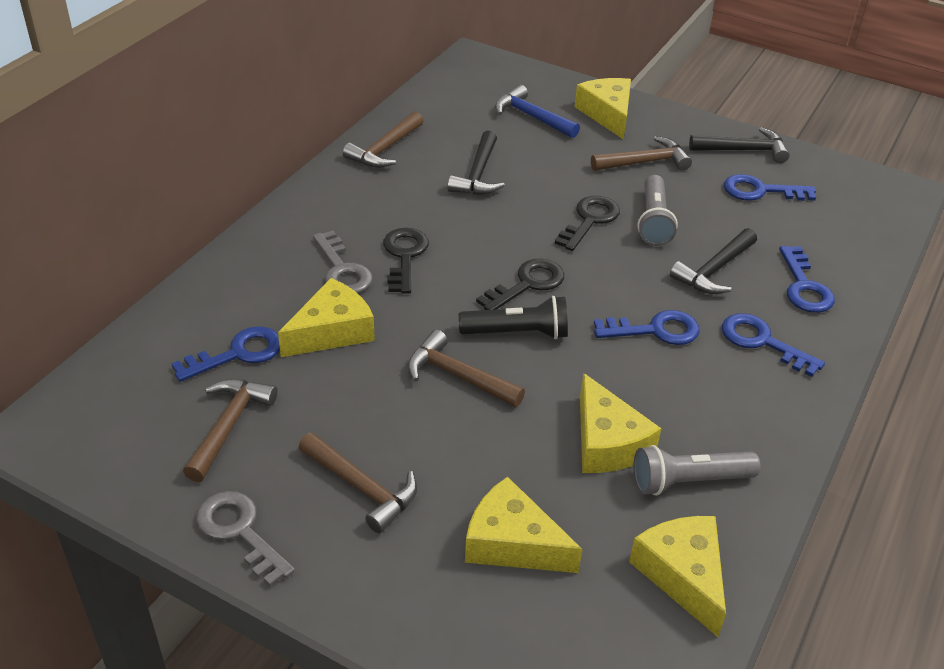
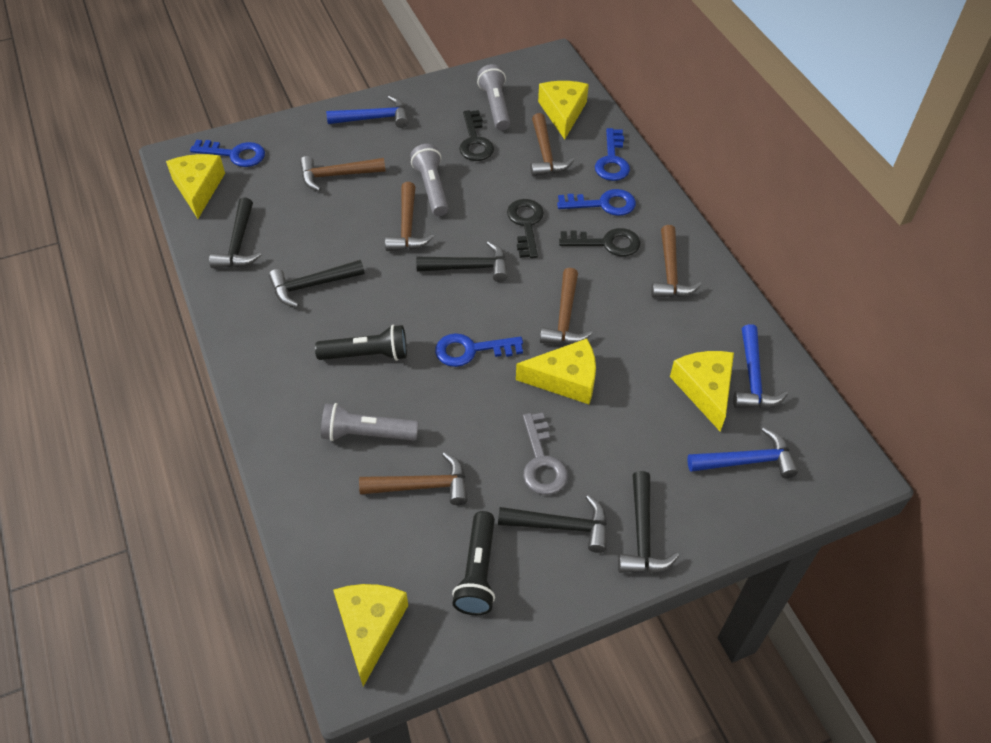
black flashlight: [459,296,568,339] = 1 -> [315,325,407,361] [452,511,495,615] = 2
black hammer: [447,131,505,195] [670,228,757,294] [689,127,790,163] = 3 -> [209,198,261,268] [269,260,365,307] [416,241,508,282] [498,495,607,553] [618,471,679,573] = 5
blue hammer: [495,85,580,138] = 1 -> [326,95,408,128] [687,427,798,478] [733,324,788,408] = 3
blue key: [172,326,280,382] [594,310,700,345] [722,313,825,377] [724,174,816,201] [779,246,835,313] = 5 -> [190,140,265,167] [435,333,523,367] [557,189,636,216] [595,128,630,181] = 4
brown hammer: [183,379,277,482] [298,433,417,533] [343,111,423,168] [408,330,525,407] [591,136,692,171] = 5 -> [300,156,386,191] [359,452,468,505] [385,182,434,251] [530,113,574,176] [540,268,593,345] [651,225,702,298] = 6
grey flashlight: [633,445,761,496] [638,175,678,246] = 2 -> [321,403,419,441] [410,144,448,216] [477,64,510,131] = 3
grey key: [196,491,295,587] [313,231,373,293] = 2 -> [523,413,568,495] = 1

